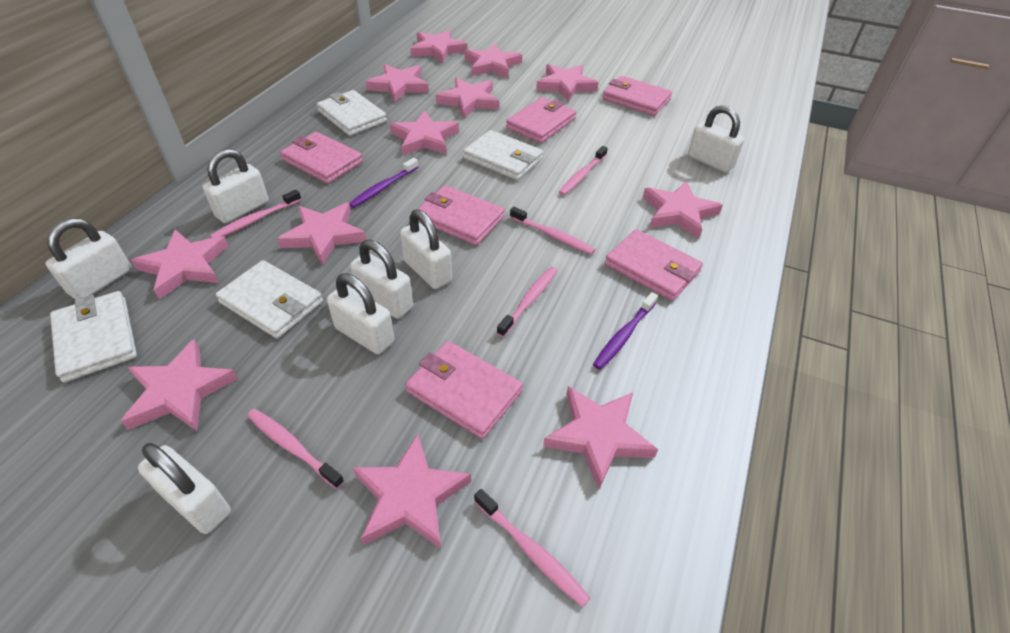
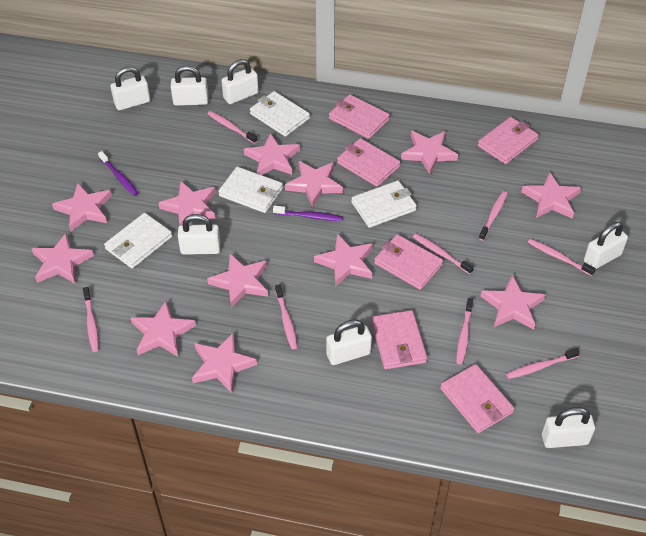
pink toothbrush: [210,190,301,238] [247,409,344,489] [474,489,590,607] [497,267,558,337] [510,207,595,255] [559,146,608,195] = 6 -> [83,287,99,352] [207,111,258,144] [275,284,298,349] [413,233,474,274] [456,298,473,365] [479,191,508,241] [506,348,580,379] [528,239,596,276] = 8

